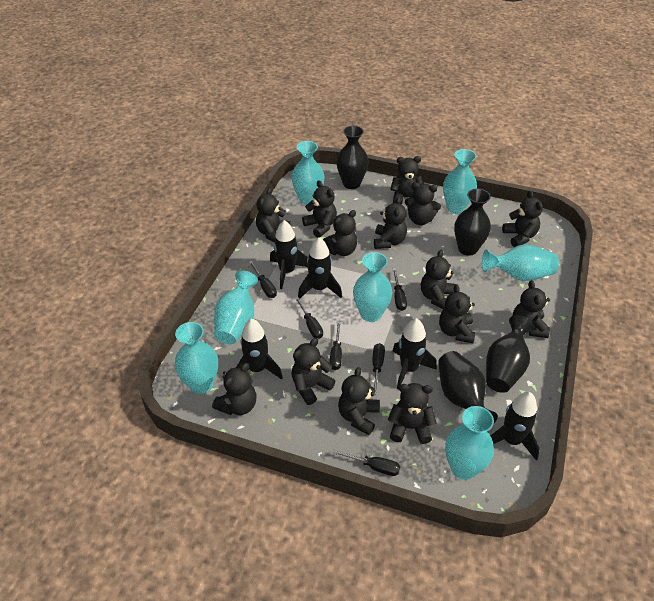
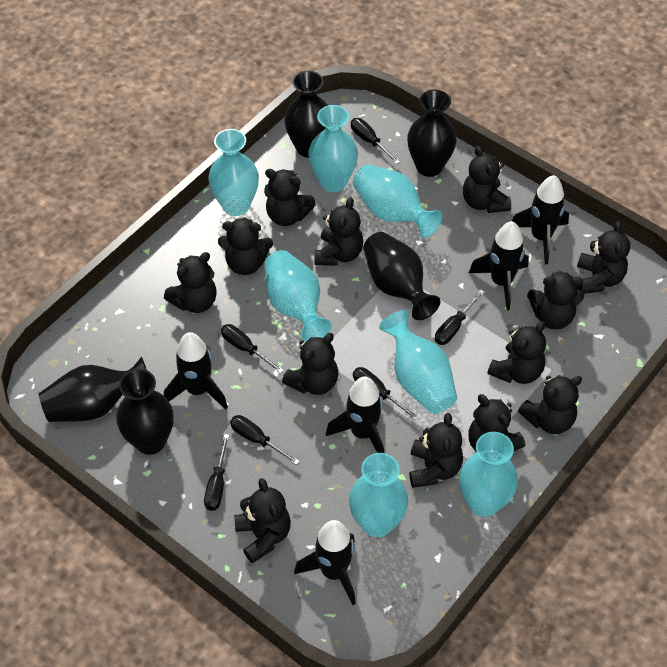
black teddy bear: [212,363,256,415] [256,188,290,243] [291,338,335,405] [302,180,337,237] [323,210,357,256] [338,367,380,435] [374,197,407,249] [388,383,437,444] [390,156,424,205] [405,182,441,225] [421,250,456,310] [439,284,476,343] [502,191,543,247] [513,280,550,338] = 14 -> [164,252,217,313] [218,217,273,275] [234,478,291,563] [264,169,316,226] [282,333,338,395] [315,197,363,266] [409,413,463,488] [463,146,511,213] [468,394,525,451] [487,321,546,384] [518,375,582,434] [527,271,584,330] [577,221,630,294] = 13
black vase: [336,126,369,189] [438,351,498,423] [454,189,491,256] [486,315,534,393] = 4 -> [39,356,147,422] [116,369,174,455] [284,70,328,158] [363,232,440,320] [407,90,457,177] = 5

